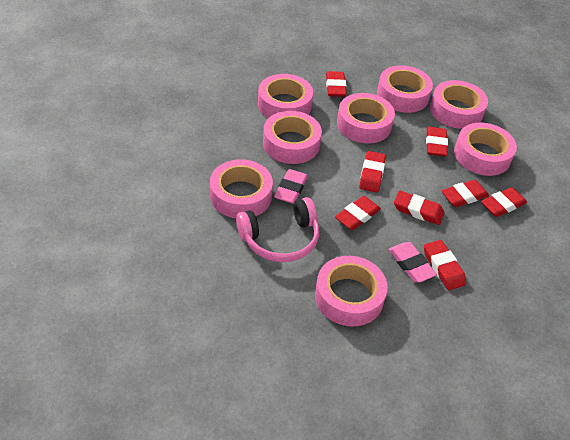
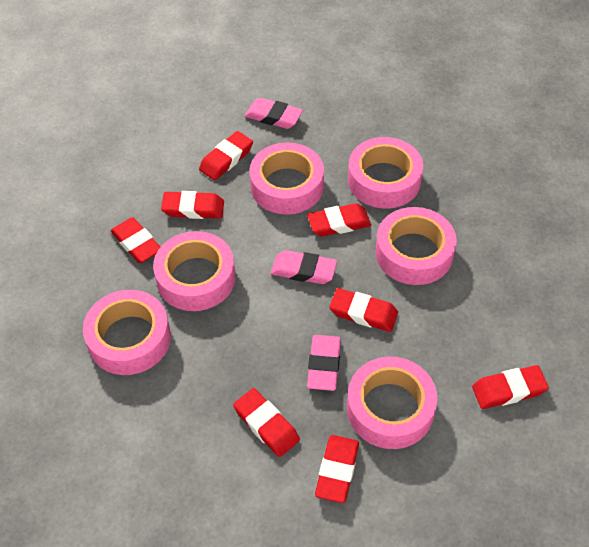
pink eraser: [274,169,308,204] [388,242,437,283] = 2 -> [245,98,303,129] [271,250,337,284] [307,335,341,391] = 3
pink headphones: [236,197,319,262] = 1 -> none = 0
pink tape: [210,159,273,218] [258,74,313,118] [263,111,322,164] [315,256,387,327] [337,93,395,144] [377,65,433,113] [430,80,488,129] [454,123,517,176] = 8 -> [83,290,171,375] [153,231,235,311] [249,143,324,215] [347,357,437,449] [348,137,423,209] [375,207,457,285] = 6

